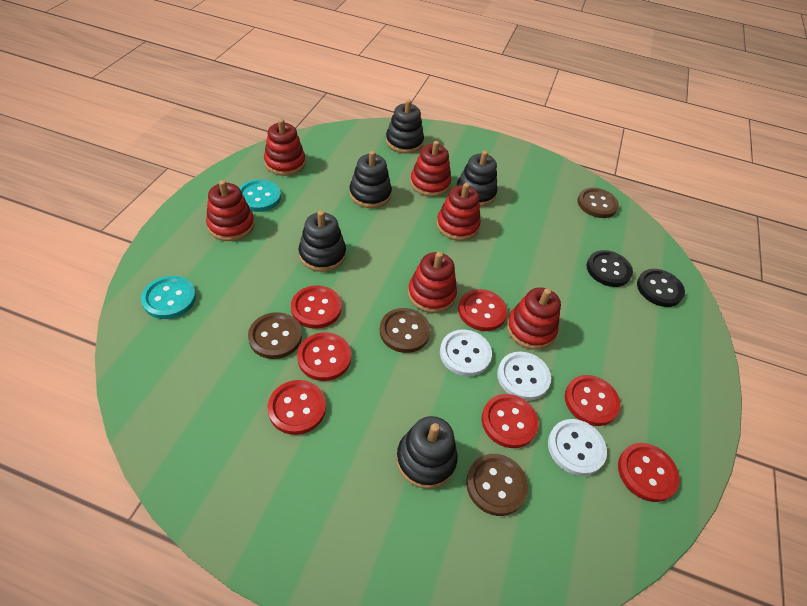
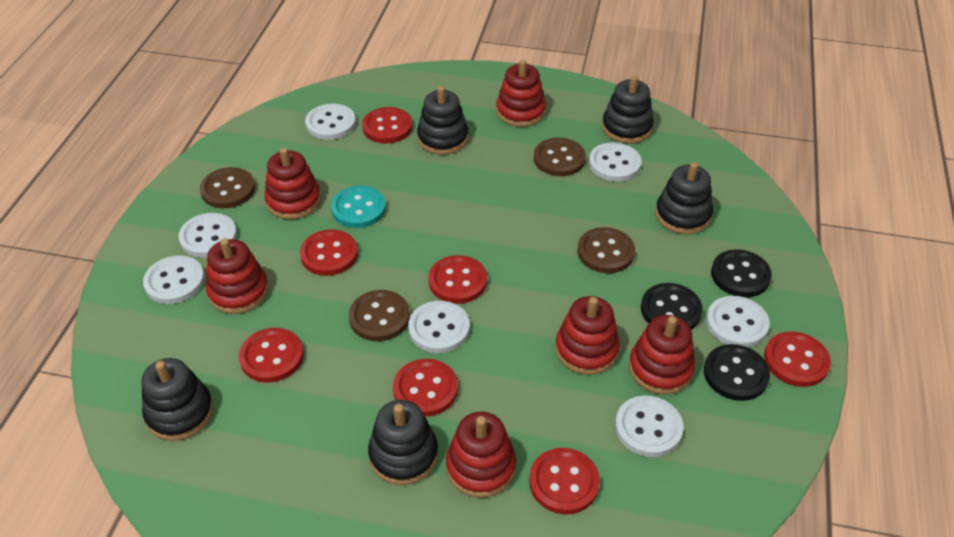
black button: [587,250,633,287] [637,269,685,307] = 2 -> [641,283,703,330] [704,344,770,401] [711,249,772,297] = 3
turquoise button: [141,276,196,319] [239,179,281,212] = 2 -> [331,185,386,228] = 1
white button: [440,330,492,376] [497,351,551,401] [548,419,607,476] = 3 -> [143,255,205,304] [179,213,237,258] [305,103,356,140] [408,301,470,353] [589,142,641,182] [615,396,684,457] [706,296,770,347] = 7

